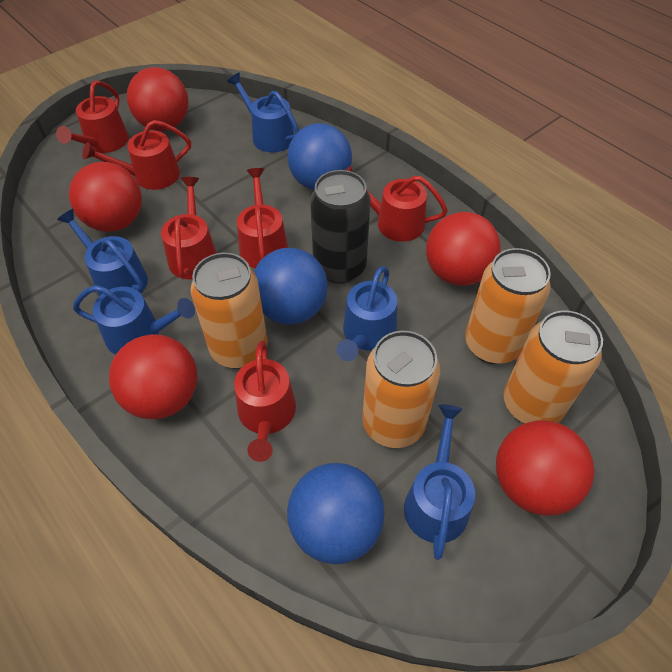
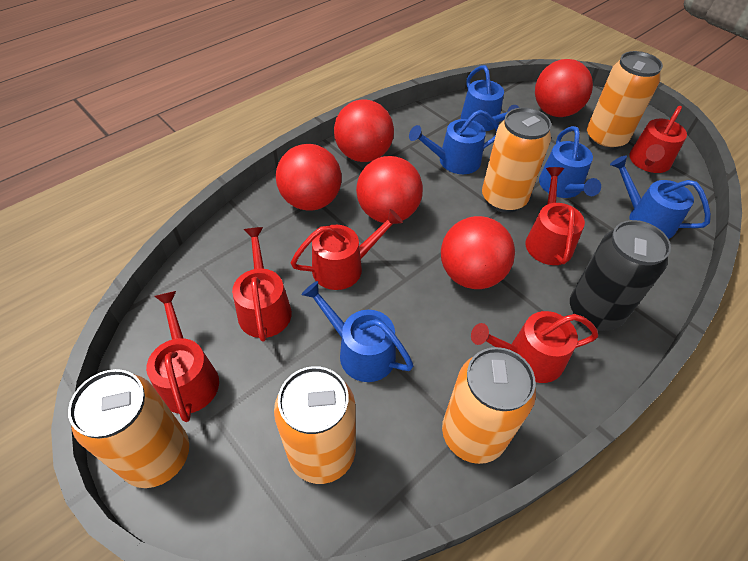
blue ball: [254,248,328,325] [287,123,352,190] [287,463,385,564] = 3 -> none = 0
orange can: [191,253,268,369] [362,331,440,448] [465,248,551,364] [503,310,603,424] = 4 -> [68,369,189,488] [274,366,356,484] [442,347,536,464] [482,108,551,213] [587,51,663,150] = 5

